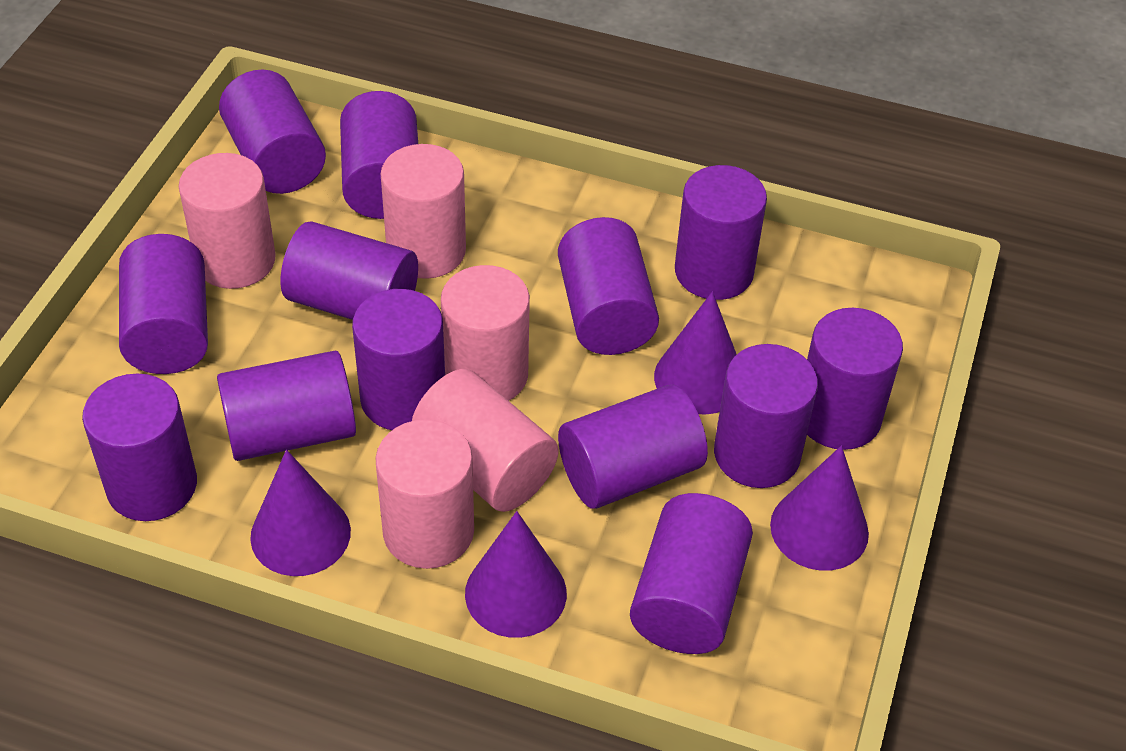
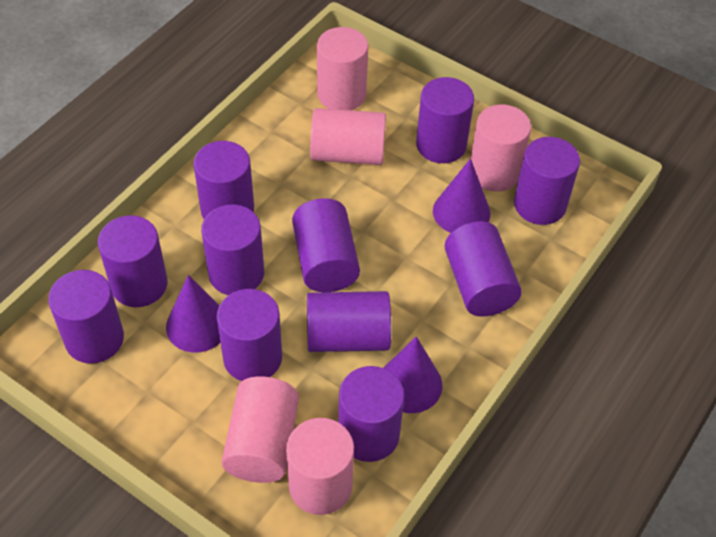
purple cone: [250,450,351,576] [465,511,567,638] [654,292,737,415] [770,446,869,571] = 4 -> [166,275,220,353] [384,336,442,413] [433,158,490,233] = 3
purple cylinder: [82,373,197,521] [119,234,208,374] [217,351,356,461] [219,69,326,194] [281,221,418,320] [340,91,418,219] [352,289,445,430] [558,217,659,355] [558,384,708,509] [630,493,753,654] [675,165,767,300] [714,344,818,488] [807,308,903,450] = 13 -> [48,270,124,364] [98,215,167,307] [193,141,254,219] [201,205,264,295] [217,289,282,381] [292,198,360,292] [307,291,391,352] [338,366,405,462] [416,77,474,163] [444,221,522,317] [514,137,580,225] = 11

